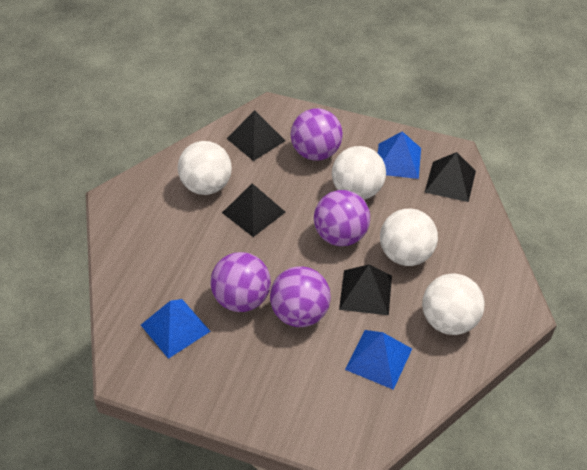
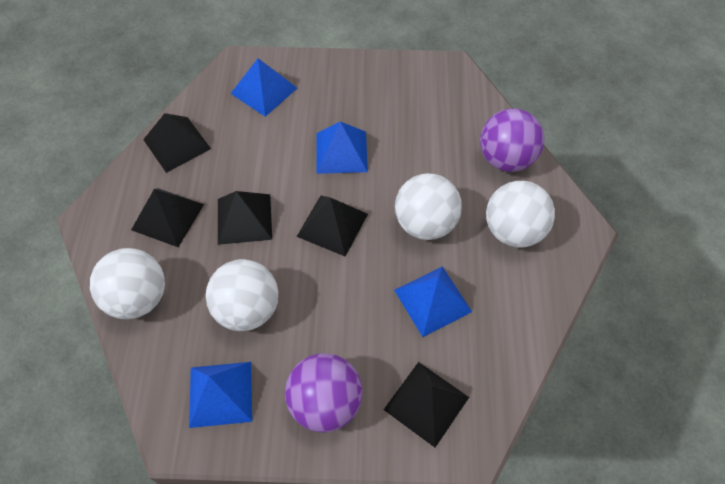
black pyramid: [222,183,285,237] [226,110,285,161] [339,265,392,315] [425,152,476,202] = 4 -> [131,188,204,247] [143,113,211,173] [218,191,272,245] [297,195,368,257] [383,362,469,447] = 5
blue pyramid: [141,299,211,359] [345,330,412,390] [378,131,421,179] = 3 -> [189,362,252,428] [230,58,297,117] [317,122,368,174] [394,266,472,337] = 4
purple ball: [211,252,271,312] [270,266,331,327] [291,108,343,161] [314,190,370,246] = 4 -> [285,353,363,432] [480,108,544,172] = 2

